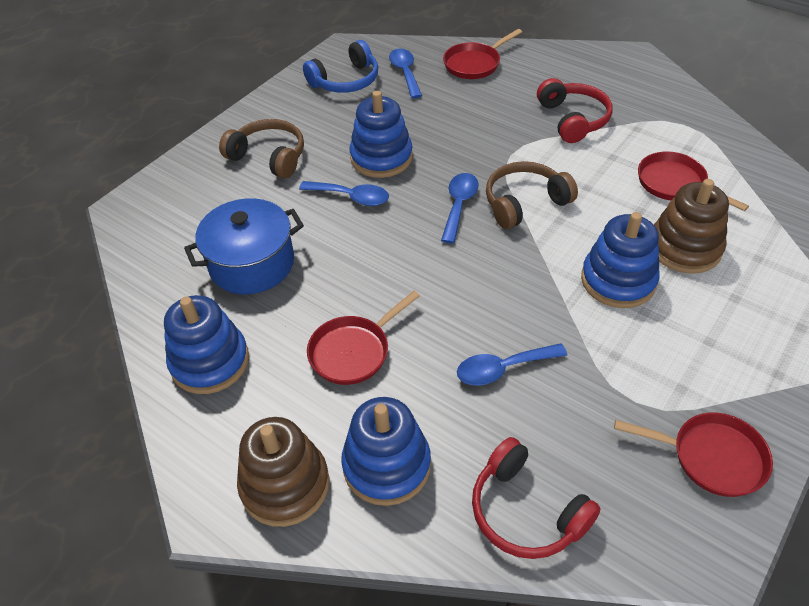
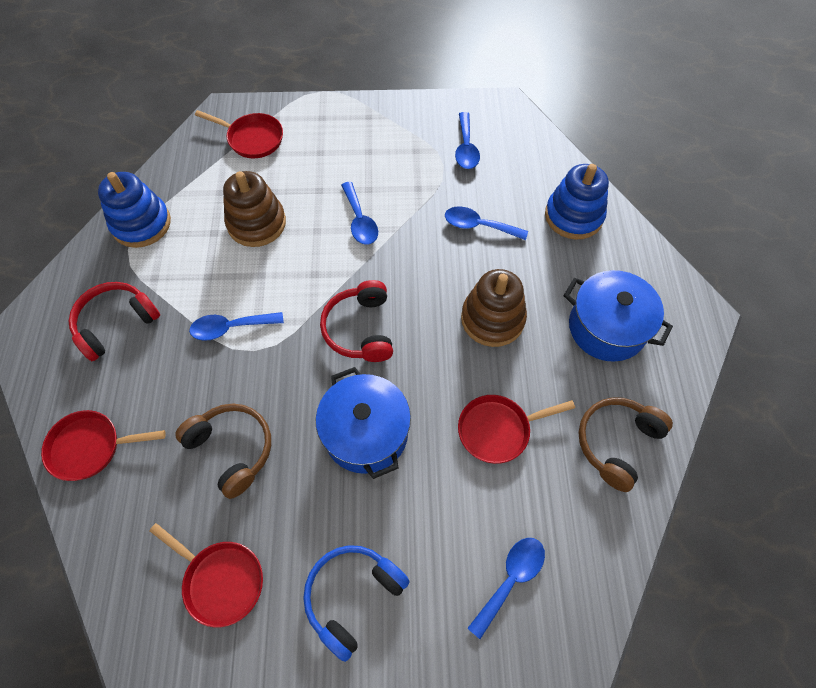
blue pot: [184,198,304,294] = 1 -> [316,367,411,479] [564,270,673,362] = 2
blue spoon: [299,181,389,206] [389,49,422,98] [441,173,479,243] [457,343,567,385] = 4 -> [189,312,284,341] [341,182,378,245] [445,206,528,240] [455,112,480,169] [468,538,545,639] = 5
blue stacking toy: [164,295,249,394] [341,397,431,506] [349,91,413,178] [581,212,660,308] = 4 -> [98,172,171,248] [545,164,609,240] = 2

